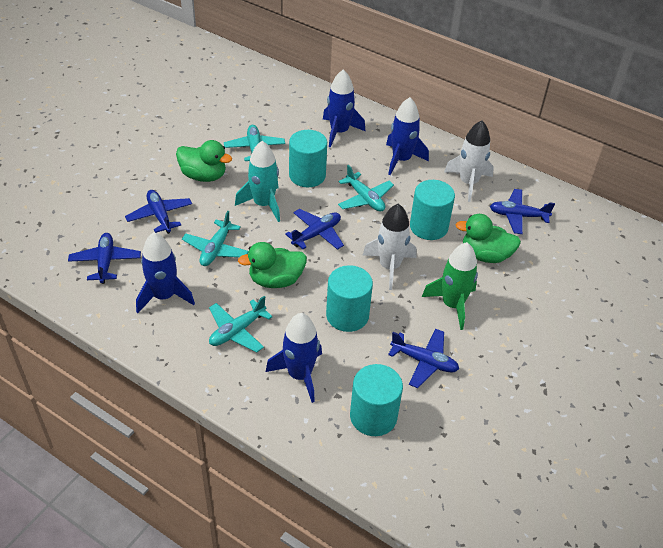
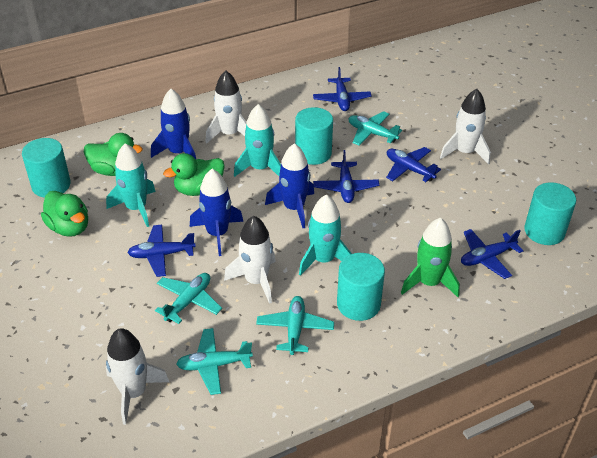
blue rocket: [136,232,195,313] [266,313,322,403] [323,70,365,148] [386,97,429,175] = 4 -> [151,89,196,159] [190,169,243,256] [265,143,314,228] = 3
turquoise rocket: [235,141,280,222] = 1 -> [106,143,156,227] [234,104,281,177] [299,194,352,276] = 3
white rocket: [363,204,416,290] [444,120,494,202] = 2 -> [106,328,169,425] [205,71,247,144] [224,216,276,304] [440,89,490,164] = 4

